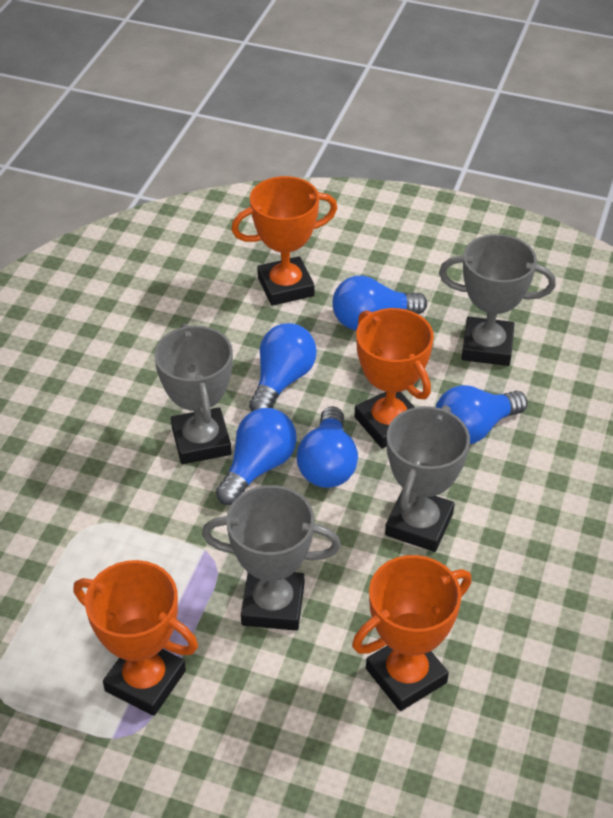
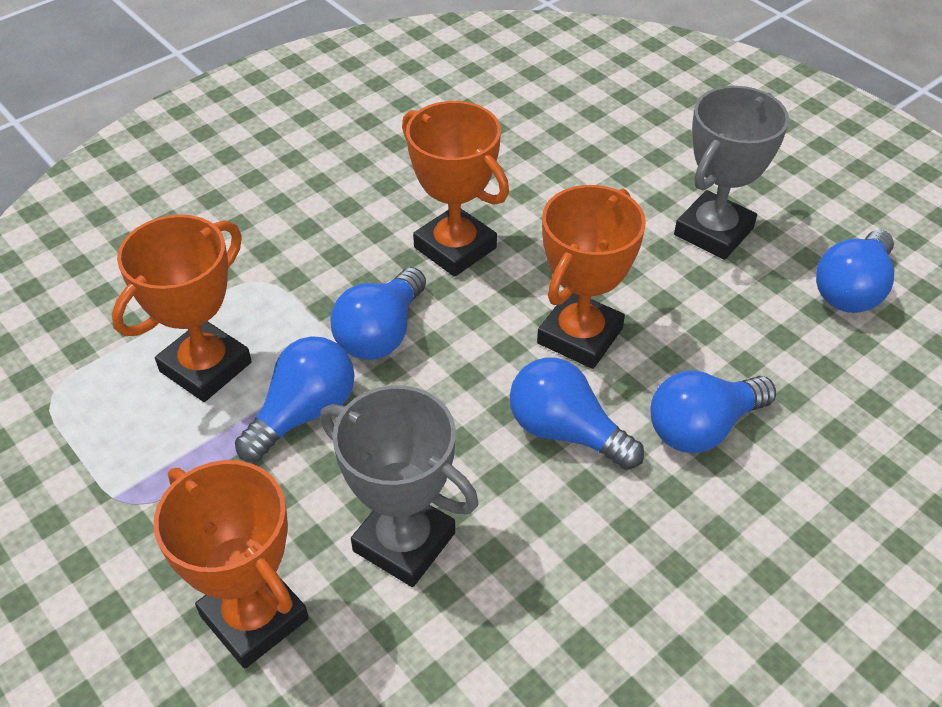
grey trophy: [154,324,233,464] [202,485,341,631] [385,405,470,552] [439,234,556,366] = 4 -> [320,385,478,587] [674,86,789,260] = 2

